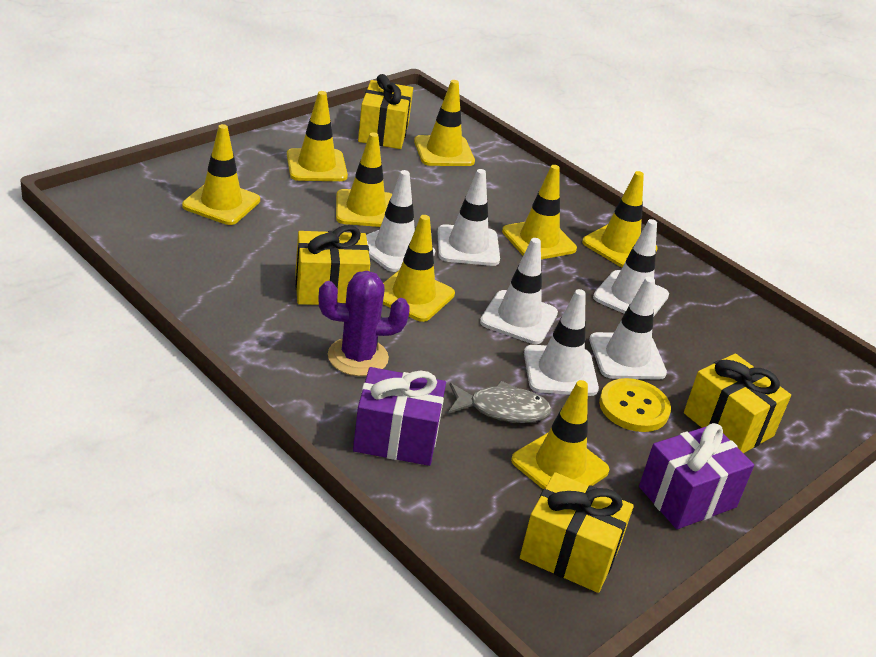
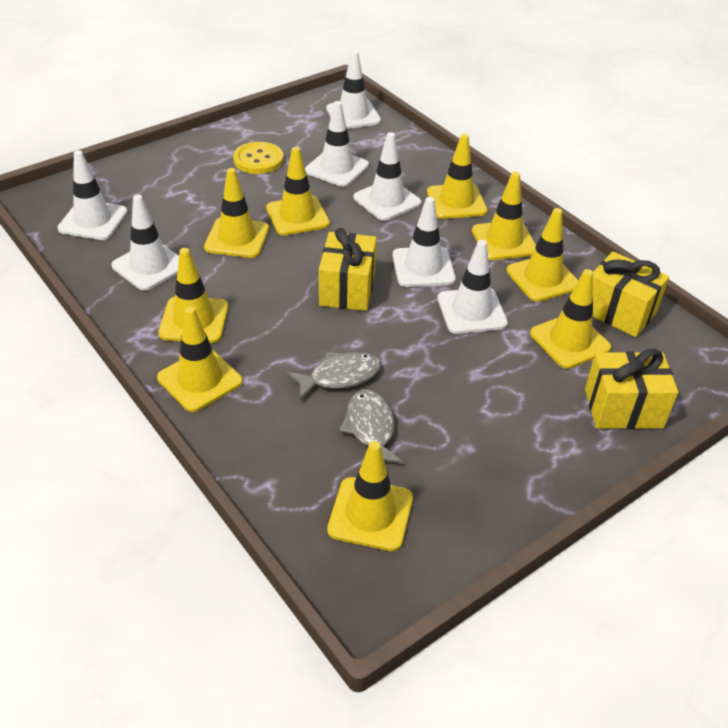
grey fish: [448,381,552,423] = 1 -> [286,352,381,400] [339,390,403,464] = 2
purple cactus: [319,271,410,376] = 1 -> none = 0
purple gift: [353,367,446,466] [639,423,754,529] = 2 -> none = 0
white traffic cone: [366,170,435,272] [437,169,500,266] [480,238,558,344] [524,289,599,396] [589,277,667,380] [593,219,669,316] = 6 -> [57,150,127,240] [111,195,179,291] [305,101,369,187] [326,51,381,129] [354,132,421,221] [392,197,456,287] [438,240,508,334] = 7
yellow gift: [295,225,370,305] [358,74,413,149] [520,472,634,593] [684,353,791,453] = 4 -> [319,228,377,311] [585,349,678,429] [592,252,669,337] = 3
yellow traffic cone: [182,124,260,225] [287,91,348,181] [336,132,392,227] [383,215,455,322] [414,80,475,166] [502,165,577,260] [511,380,609,489] [582,171,658,267] = 8 -> [157,306,243,412] [158,248,228,343] [204,168,269,258] [266,147,330,236] [327,441,413,551] [427,134,487,219] [472,172,536,260] [507,208,578,302] [530,269,611,369] = 9

